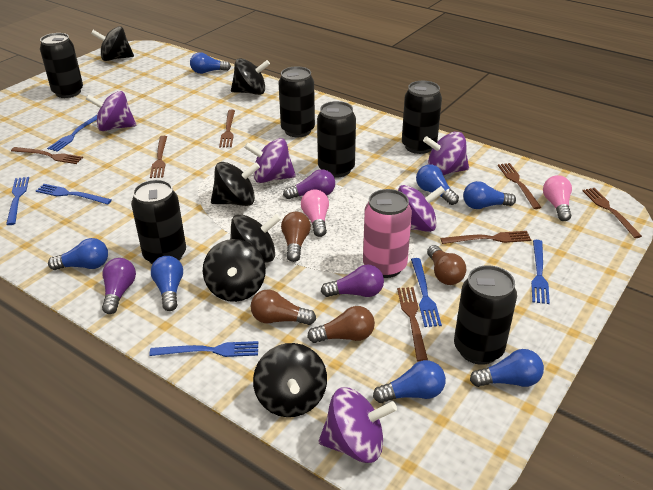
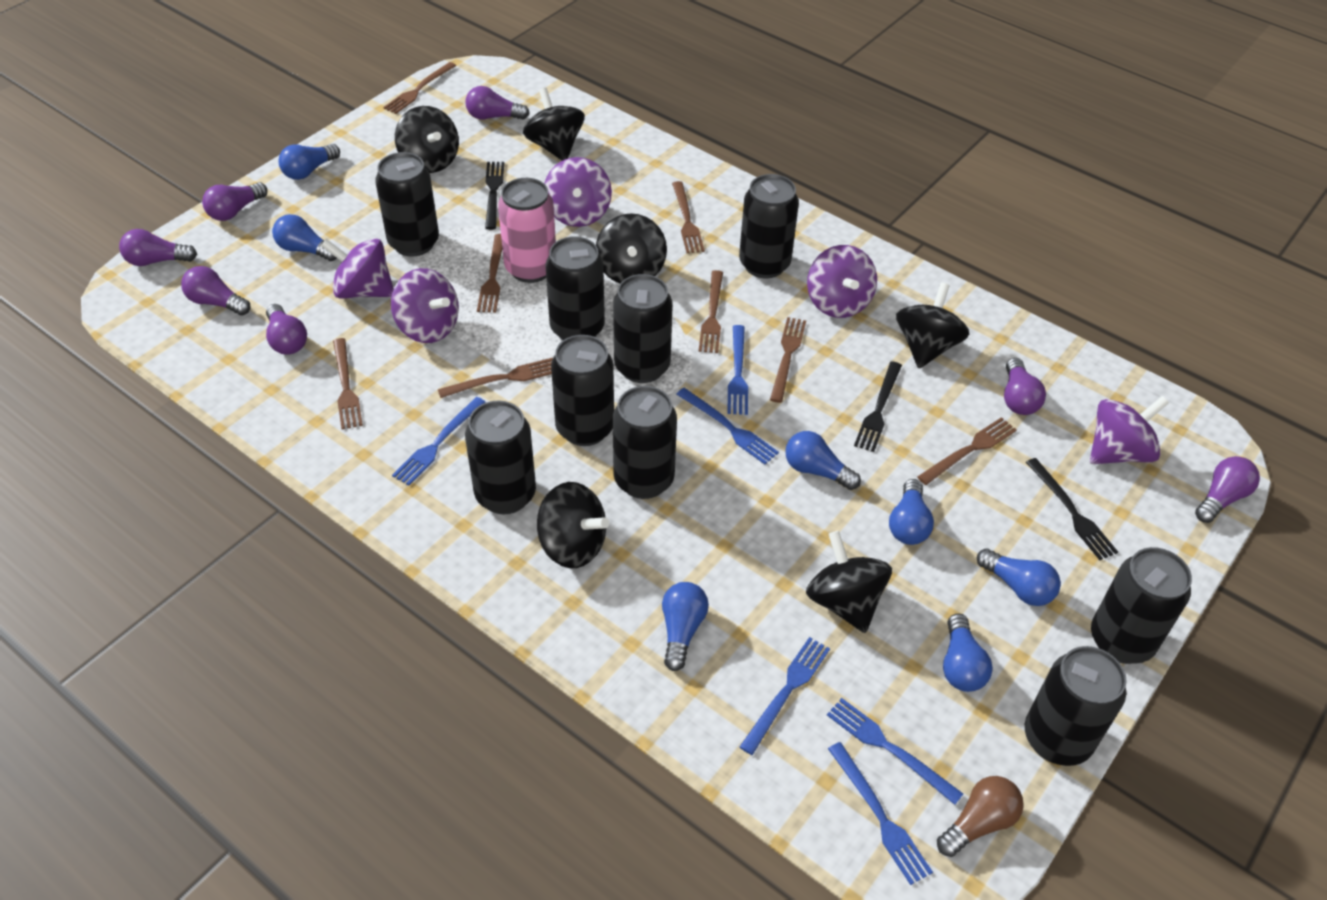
black can: [40,33,83,98] [131,180,186,264] [278,66,315,137] [317,101,356,178] [402,81,442,154] [454,265,517,365] = 6 -> [375,152,439,257] [465,400,536,514] [546,236,605,340] [551,335,614,446] [613,274,673,383] [613,386,677,499] [739,174,799,278] [1025,646,1127,766] [1091,547,1192,664] = 9
black fork: none = 0 -> [485,162,504,230] [854,361,902,452] [1026,458,1118,560] = 3
brown fork: [11,147,83,164] [150,136,167,178] [219,110,235,147] [397,287,428,362] [440,231,531,244] [498,163,541,209] [582,188,642,238] = 7 -> [333,338,363,429] [383,62,456,114] [438,358,553,398] [477,234,502,313] [672,181,705,253] [699,270,723,353] [770,317,806,403] [917,417,1017,485] = 8
brown light bulb: [251,290,316,325] [281,212,311,262] [307,306,375,343] [427,245,466,285] = 4 -> [937,776,1024,857] = 1
pink light bulb: [301,189,329,237] [543,175,572,221] = 2 -> none = 0
purple light bulb: [102,258,136,314] [283,169,335,199] [321,265,384,297] = 3 -> [119,229,197,266] [181,266,251,316] [202,182,267,221] [266,304,307,355] [465,86,530,120] [1004,358,1046,415] [1195,456,1260,523] = 7

